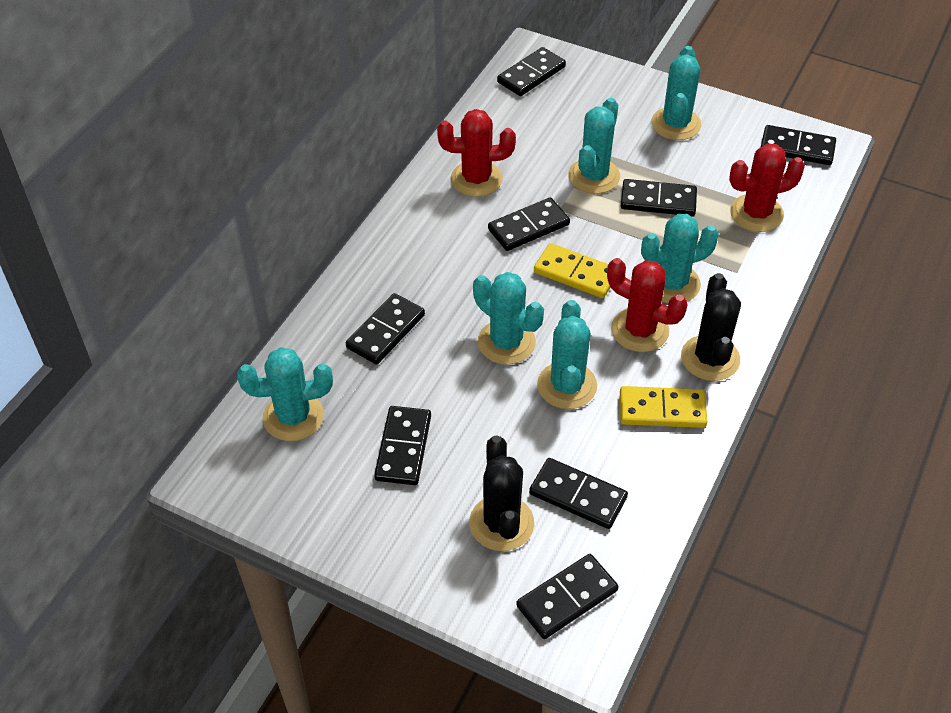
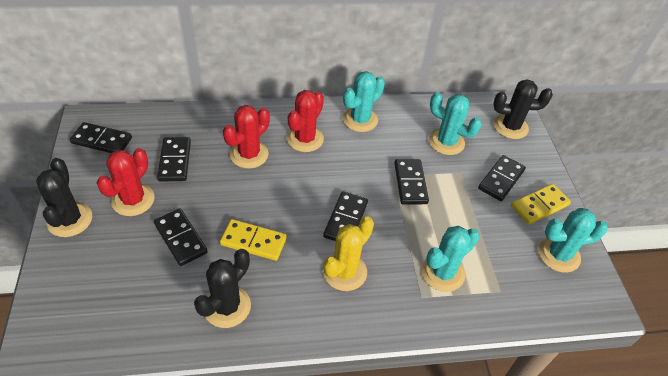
black cactus: [469,435,534,551] [681,273,741,381] = 2 -> [36,158,92,237] [194,249,251,328] [493,79,553,139] = 3
black domino: [346,293,425,365] [374,406,431,485] [488,197,570,251] [497,47,566,96] [516,554,618,639] [529,458,628,529] [621,179,697,216] [761,125,836,165] = 8 -> [70,122,132,153] [154,209,208,266] [157,137,191,182] [323,192,368,241] [394,159,429,204] [478,155,526,201] = 6
turquoise cactus: [237,347,333,441] [473,272,544,364] [537,300,597,409] [568,98,620,194] [641,214,719,303] [651,46,701,140] = 6 -> [343,71,385,132] [421,226,480,292] [429,92,482,155] [538,208,608,273] = 4
yellow cactus: none = 0 -> [323,216,374,291] = 1

